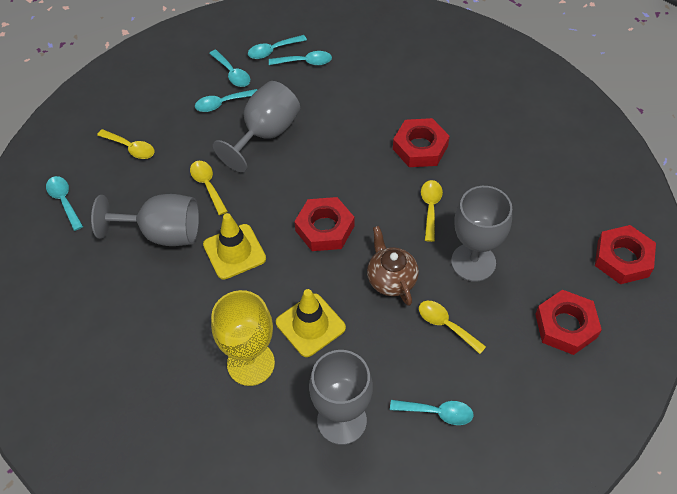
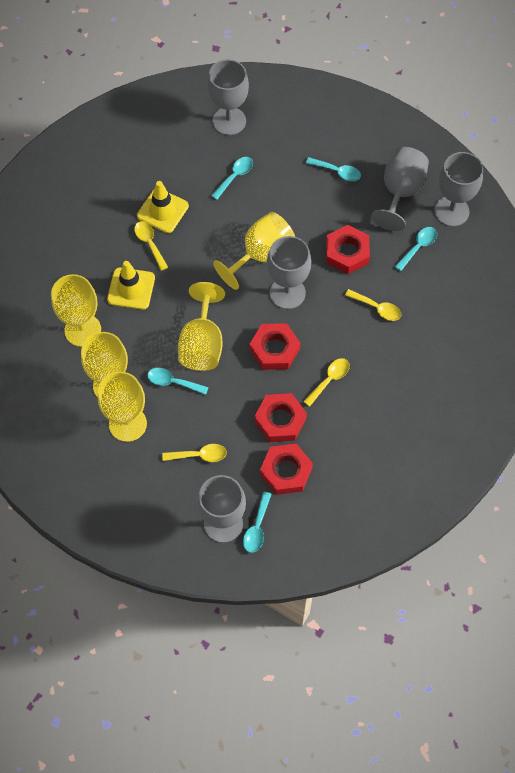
brown teapot: [367,226,419,306] = 1 -> none = 0
grey goblet: [91,194,199,246] [213,81,300,172] [309,350,373,445] [451,186,512,282] = 4 -> [197,475,246,543] [207,59,249,135] [267,236,311,309] [371,147,429,231] [434,152,483,227] = 5
turquoise spoon: [46,176,83,231] [195,89,257,112] [209,50,250,87] [248,35,307,59] [269,51,332,65] [390,400,474,425] = 6 -> [147,368,209,395] [211,157,253,200] [243,492,272,553] [306,157,361,181] [395,227,437,271] = 5
yellow goblet: [211,290,275,386] = 1 -> [51,274,101,347] [81,332,128,397] [98,372,147,442] [178,282,225,371] [213,212,295,290] = 5

